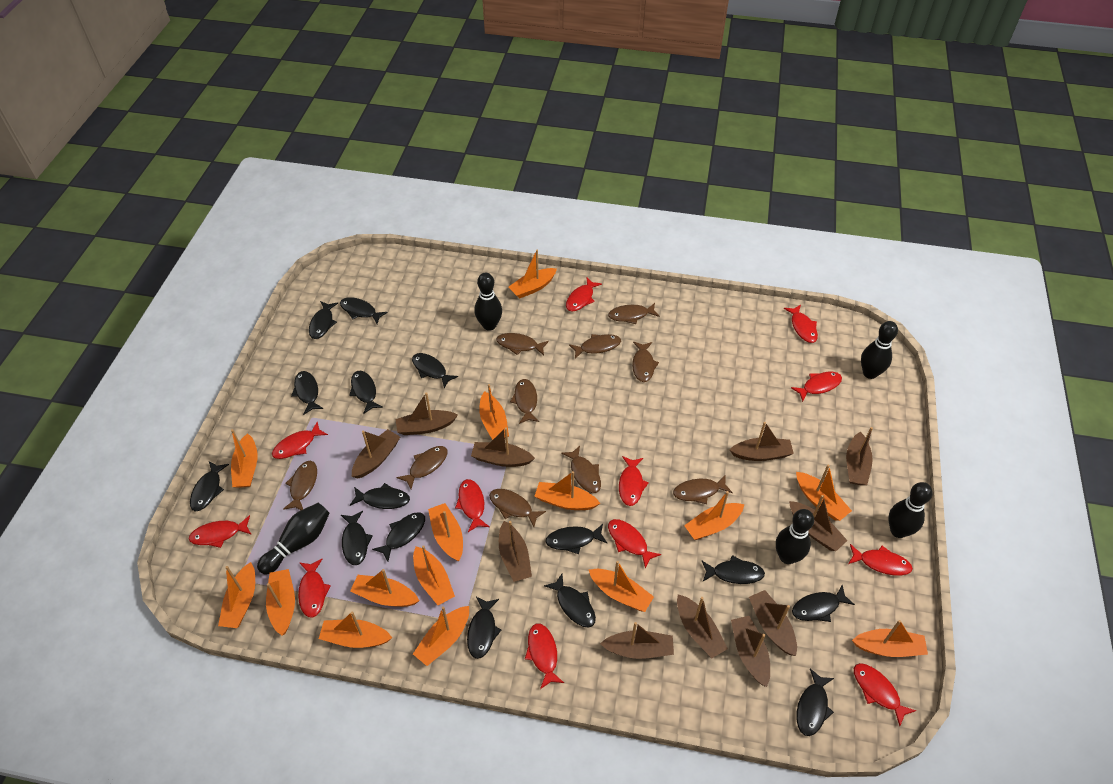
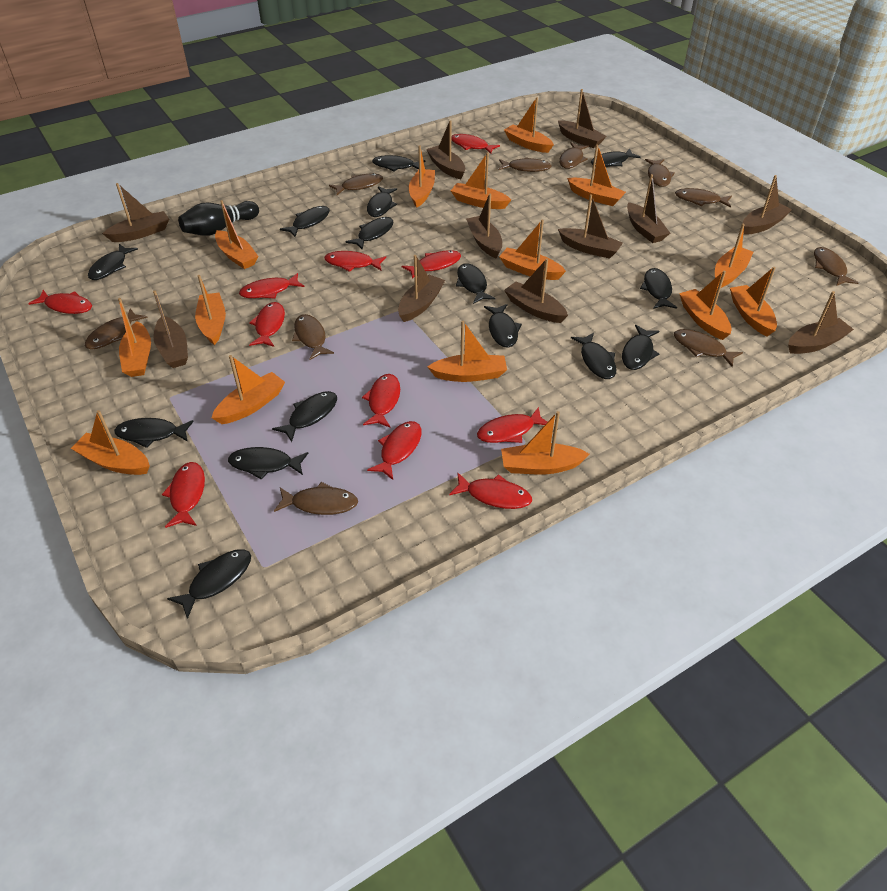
black bowling pin: [257,503,330,575] [474,273,502,331] [776,509,814,564] [861,321,898,379] [888,482,933,538] = 5 -> [178,201,259,236] = 1
red fish: [189,515,252,548] [272,422,328,459] [298,559,331,618] [455,479,490,532] [525,623,564,689] [566,278,602,312] [608,519,661,568] [619,456,648,506] [784,305,818,343] [791,372,842,402] [848,544,913,576] [854,663,916,726] = 12 -> [28,290,92,314] [162,462,205,528] [239,273,304,299] [249,302,285,347] [324,251,386,272] [362,374,400,428] [367,421,422,480] [402,250,461,279] [449,472,532,509] [451,134,500,154] [477,407,547,443] = 11

